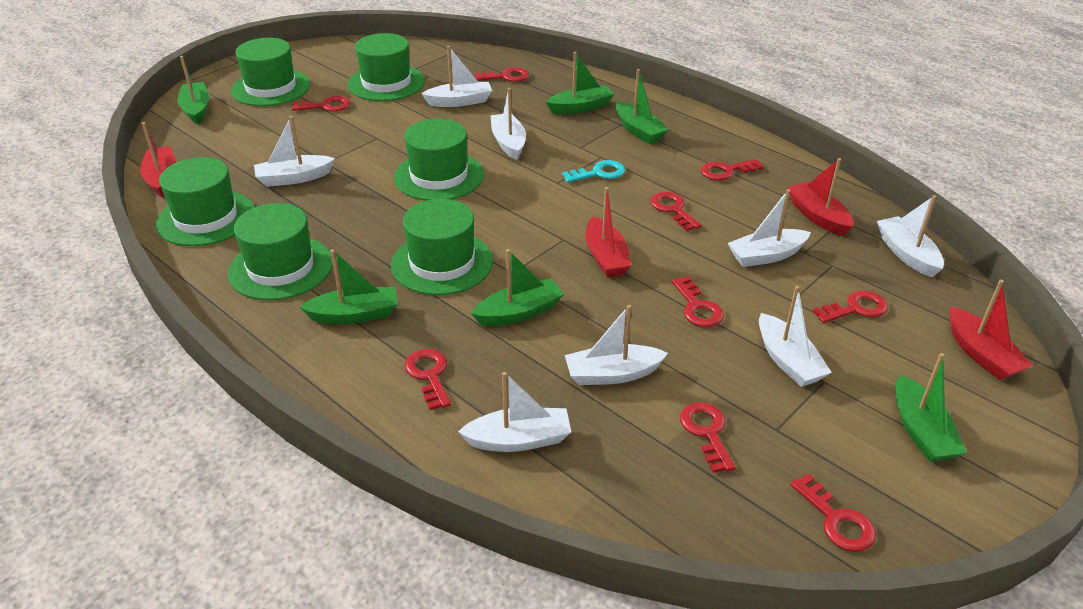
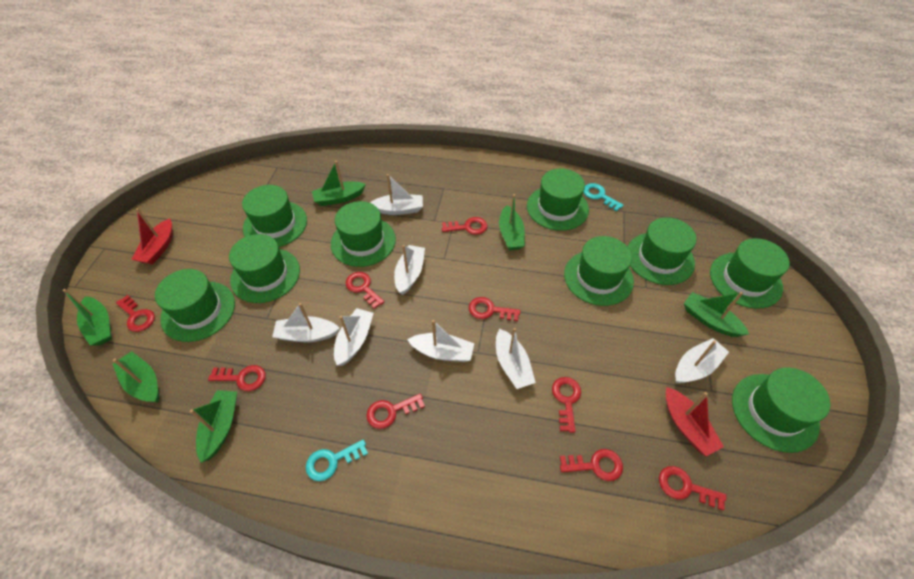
green hat: [156,157,254,246] [228,203,333,300] [231,38,310,106] [348,33,425,101] [391,199,493,295] [394,119,484,200] = 6 -> [155,269,235,342] [229,234,300,303] [242,185,307,247] [331,201,396,267] [527,169,589,231] [564,236,634,306] [627,217,696,285] [710,238,790,309] [732,367,830,453] = 9
red boat: [140,122,176,198] [585,187,631,278] [787,158,853,236] [949,280,1033,380] = 4 -> [131,208,173,265] [666,387,724,456] = 2
turquoise key: [562,160,625,183] = 1 -> [306,440,368,481] [584,183,623,211] = 2
white boat: [254,116,335,187] [421,46,492,107] [458,372,571,452] [490,88,526,160] [565,305,668,385] [728,189,811,267] [759,286,832,387] [877,195,944,277] = 8 -> [272,303,340,342] [334,308,373,366] [370,174,423,215] [394,245,425,295] [407,320,474,362] [496,328,536,389] [675,338,729,383] = 7

